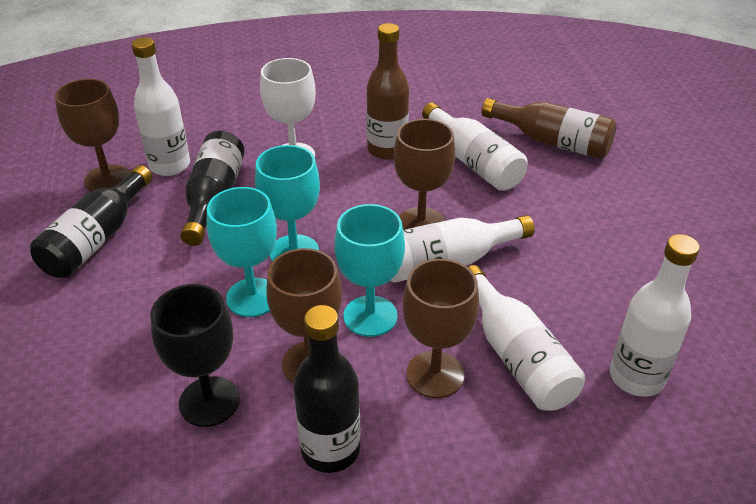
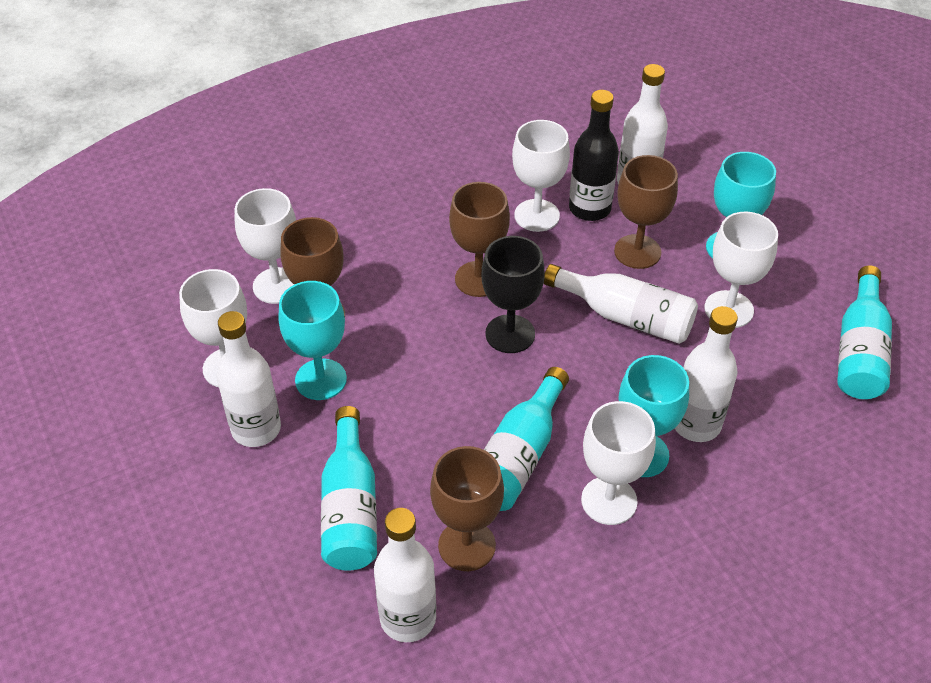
black bottle: [30,165,152,278] [180,131,245,246] [293,305,361,473] = 3 -> [569,90,619,221] = 1
brown bottle: [367,23,409,160] [482,98,617,159] = 2 -> none = 0
turquoise bottle: none = 0 -> [321,406,377,571] [484,367,569,511] [837,265,892,399] = 3
white goblet: [260,58,316,158] = 1 -> [179,269,247,387] [235,188,296,304] [512,120,570,232] [581,401,656,525] [704,212,778,328] = 5

